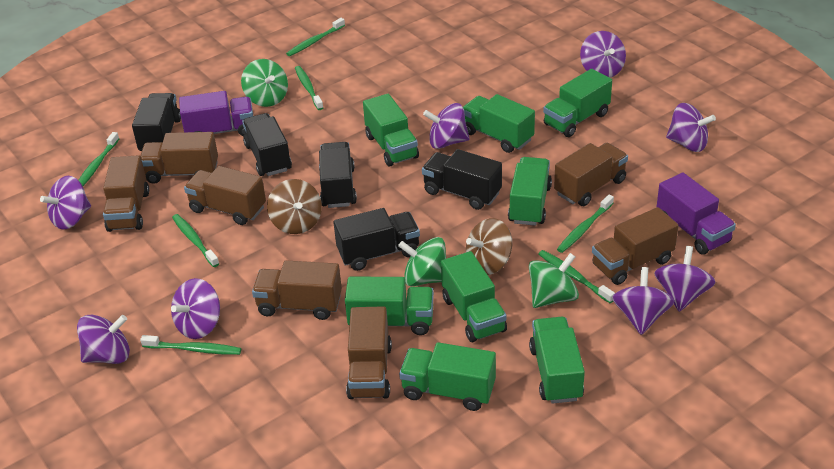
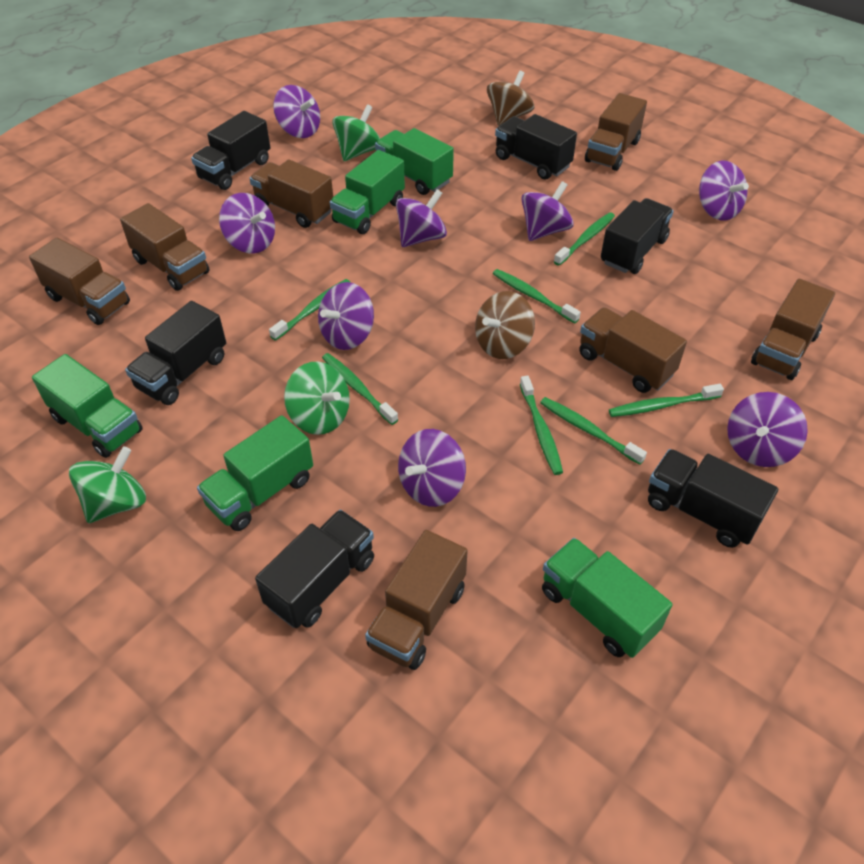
black truck: [132,93,181,151] [242,113,292,176] [319,142,357,208] [333,208,420,271] [422,149,502,210] = 5 -> [125,301,226,405] [191,111,270,190] [255,510,374,628] [495,114,577,180] [601,198,673,274] [648,449,778,548] = 6
green truck: [345,276,434,335] [363,94,419,166] [399,342,496,411] [441,251,507,342] [463,94,535,153] [508,157,552,226] [529,317,585,404] [543,69,612,137] = 8 -> [32,354,143,458] [197,415,313,531] [330,150,405,234] [375,128,454,195] [542,538,673,658] = 5
purple truck: [179,91,253,136] [656,172,736,255] = 2 -> none = 0

